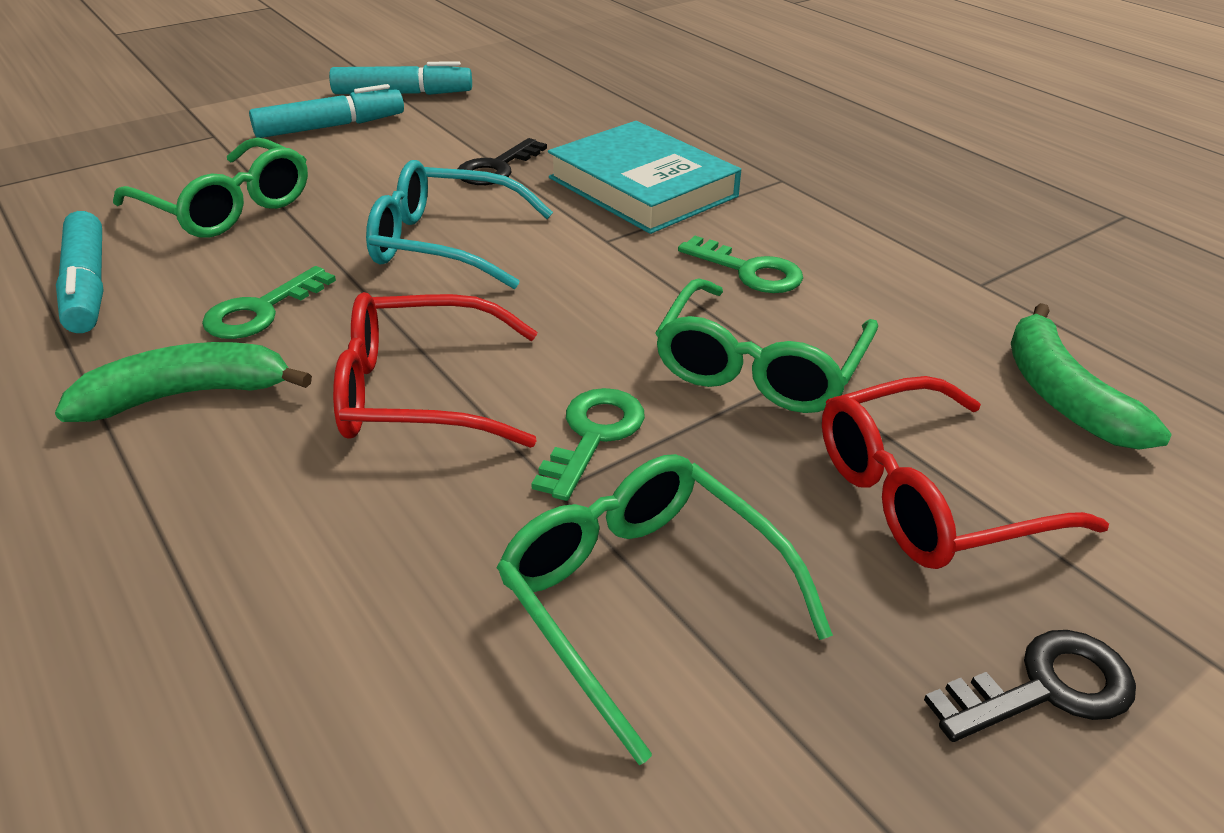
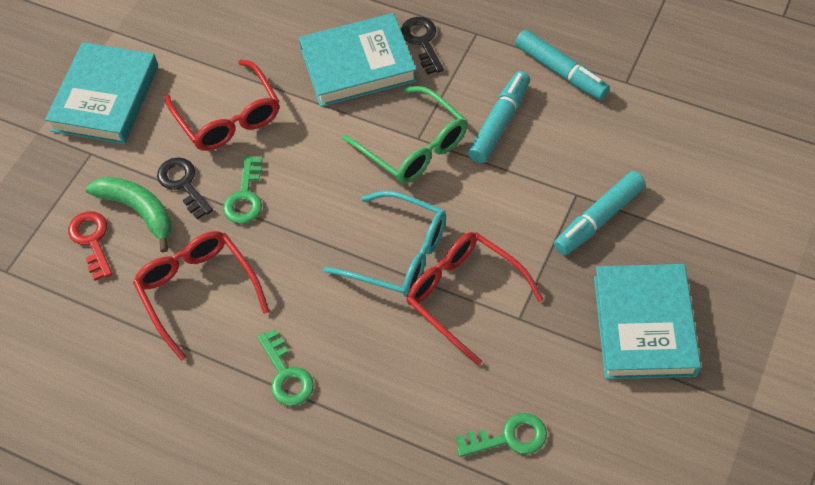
green banana: [55,342,312,422] [1011,303,1172,450] = 2 -> [86,177,172,252] = 1
green glasses: [113,137,308,238] [497,454,833,765] [655,278,878,413] = 3 -> [342,86,467,184] = 1
red glasses: [333,292,538,448] [822,376,1109,569] = 2 -> [133,231,269,361] [165,60,279,151] [406,232,544,366] = 3
red key: none = 0 -> [68,211,113,281] = 1
turquoise book: [548,121,741,234] = 1 -> [45,42,158,144] [299,13,417,107] [594,264,701,379] = 3

